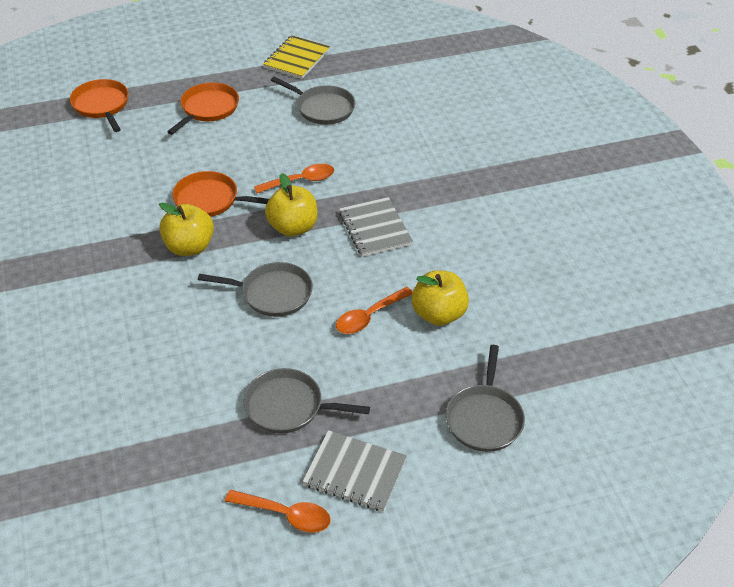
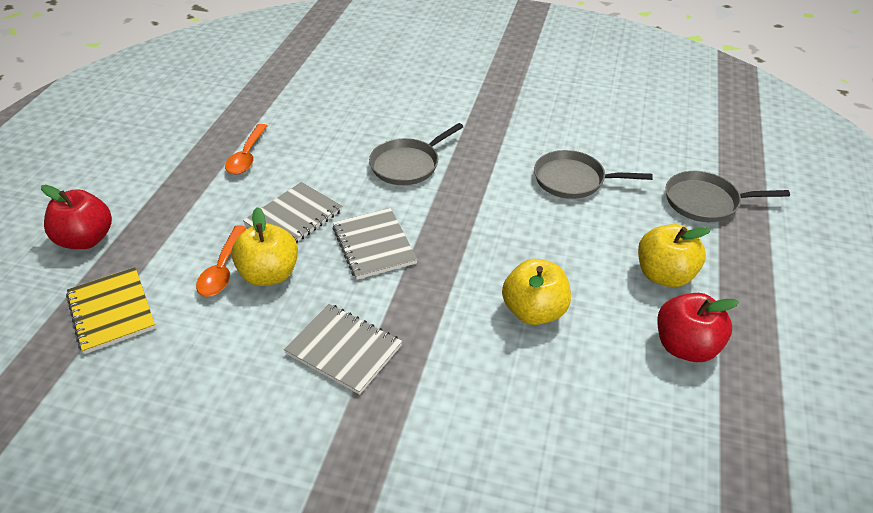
grey notebook: [302,430,407,512] [339,197,413,257] = 2 -> [243,182,342,243] [284,304,402,395] [333,208,418,280] = 3
grey pan: [198,262,313,317] [244,368,370,433] [271,77,355,125] [446,345,525,452] = 4 -> [369,123,463,185] [534,150,653,199] [666,171,790,222] = 3
orange pan: [70,79,129,132] [167,82,239,135] [172,171,269,217] = 3 -> none = 0
orange spoon: [225,490,331,533] [254,164,334,193] [336,287,413,334] = 3 -> [196,225,247,297] [225,124,267,174] = 2
red apple: none = 0 -> [41,185,112,249] [657,293,739,362] = 2

